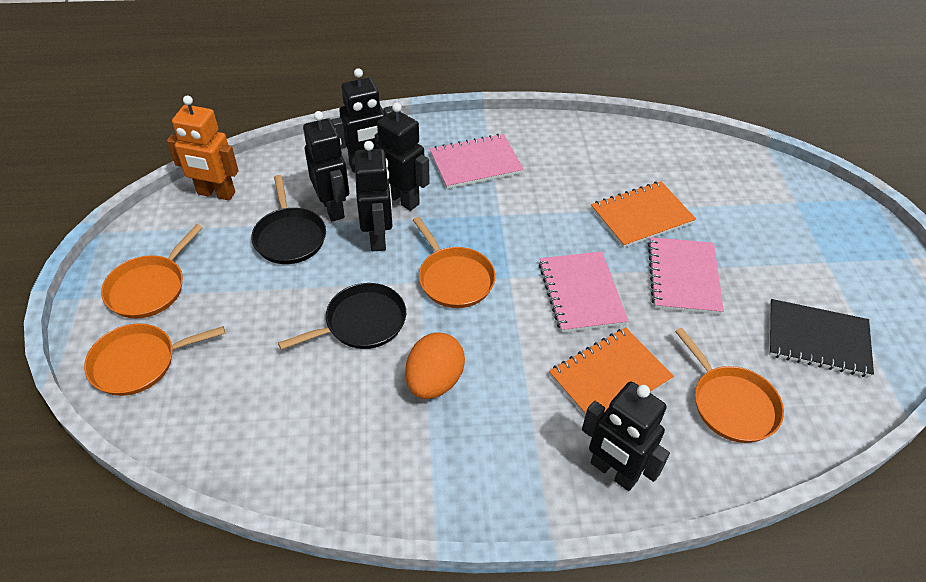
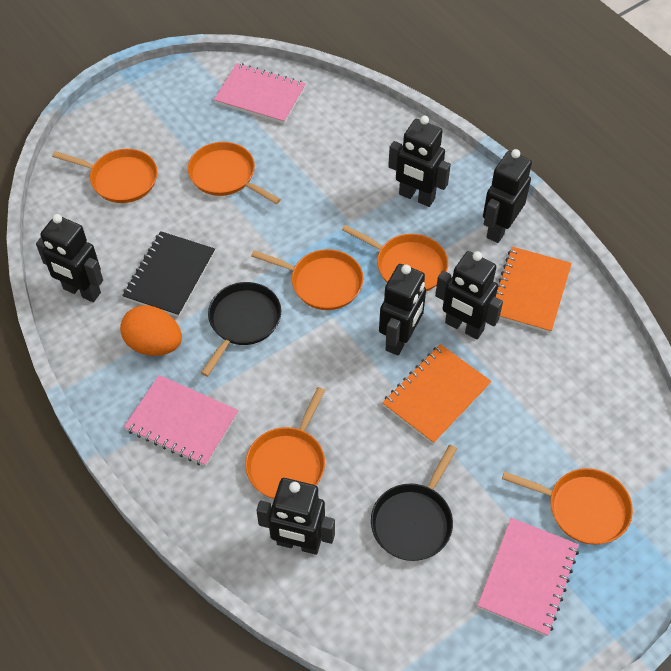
black robot: [303,111,349,221] [331,68,393,173] [354,141,393,251] [374,103,430,211] [582,381,670,491] = 5 -> [36,214,103,302] [256,478,335,555] [379,264,426,356] [388,116,451,207] [435,251,503,339] [483,149,532,243] = 6
orange pan: [84,324,225,396] [101,224,203,319] [413,217,496,308] [675,328,784,443] = 4 -> [52,149,157,203] [188,142,281,204] [245,387,325,499] [251,249,363,310] [342,225,448,291] [502,468,633,545] = 6
orange robot: [167,95,239,200] = 1 -> none = 0

